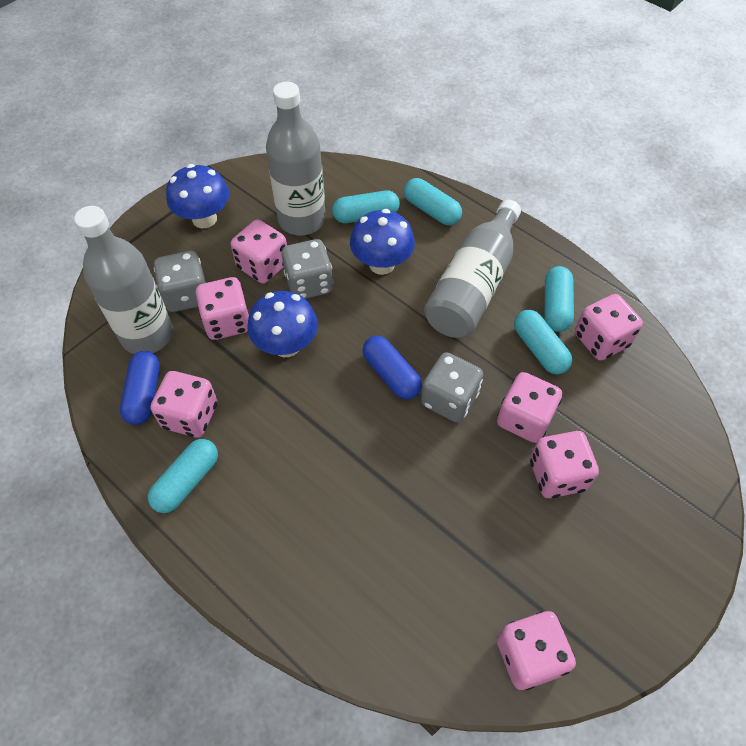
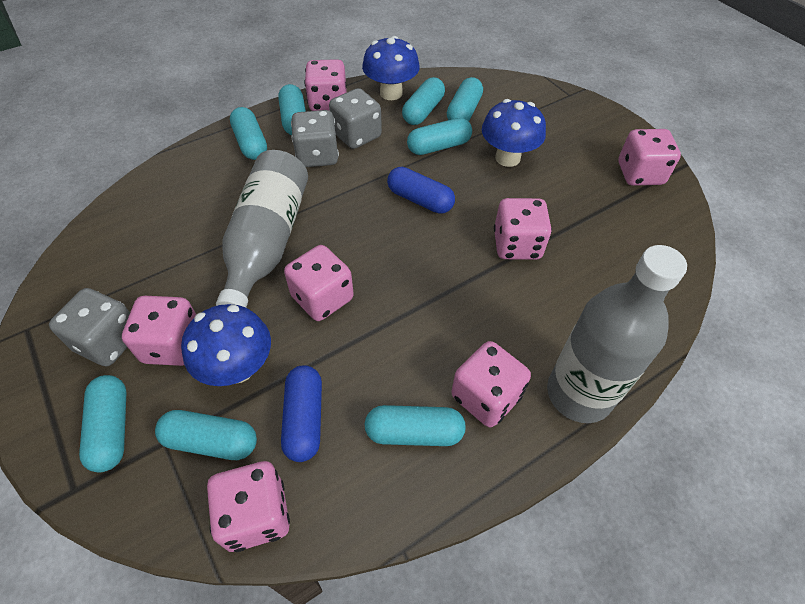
grey bottle: [74,206,173,354] [266,81,326,235] [424,200,521,338] = 3 -> [216,150,308,307] [547,245,687,423] = 2
turquoise capsule: [148,439,218,513] [332,191,400,223] [404,178,462,225] [514,310,572,374] [545,266,574,332] = 5 -> [79,375,127,473] [155,410,257,460] [230,107,267,160] [278,84,306,135] [365,405,466,446] [402,77,445,125] [407,118,472,155] [447,77,483,121] = 8

